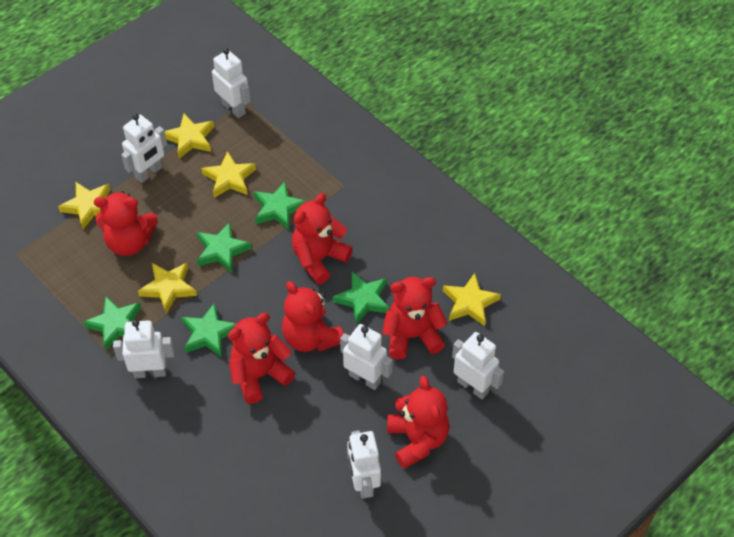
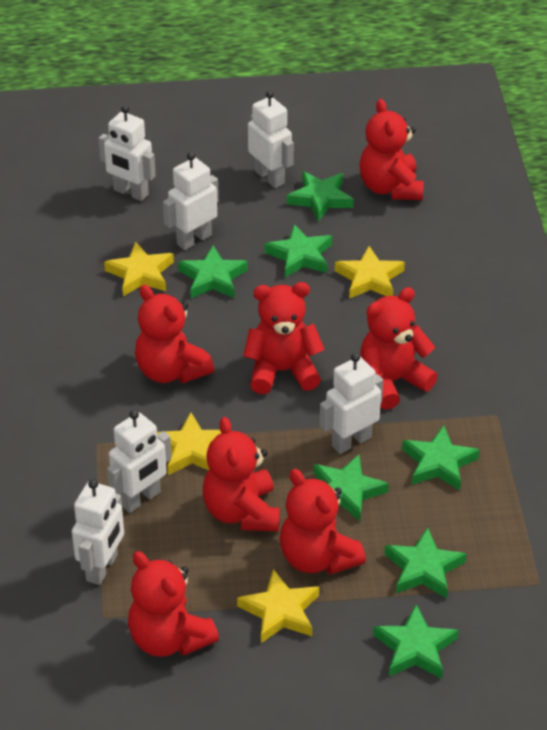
green star: [83,296,141,351] [181,303,236,358] [197,222,252,273] [254,182,307,230] [333,272,390,325] = 5 -> [178,245,248,298] [265,224,332,278] [287,171,354,222] [314,454,389,521] [373,604,459,679] [385,528,466,599] [402,425,480,490] = 7
red teddy bear: [94,191,158,256] [228,313,295,404] [282,281,343,352] [292,193,353,284] [382,277,447,359] [387,376,449,469] = 6 -> [128,551,219,657] [135,285,214,383] [203,417,280,531] [243,282,325,394] [280,469,366,574] [360,99,424,200] [360,287,438,410] = 7
yellow star: [58,182,110,229] [138,263,197,314] [165,113,214,159] [201,151,256,198] [443,273,501,326] = 5 -> [104,241,174,296] [157,412,221,475] [237,569,319,643] [335,246,405,299] = 4

